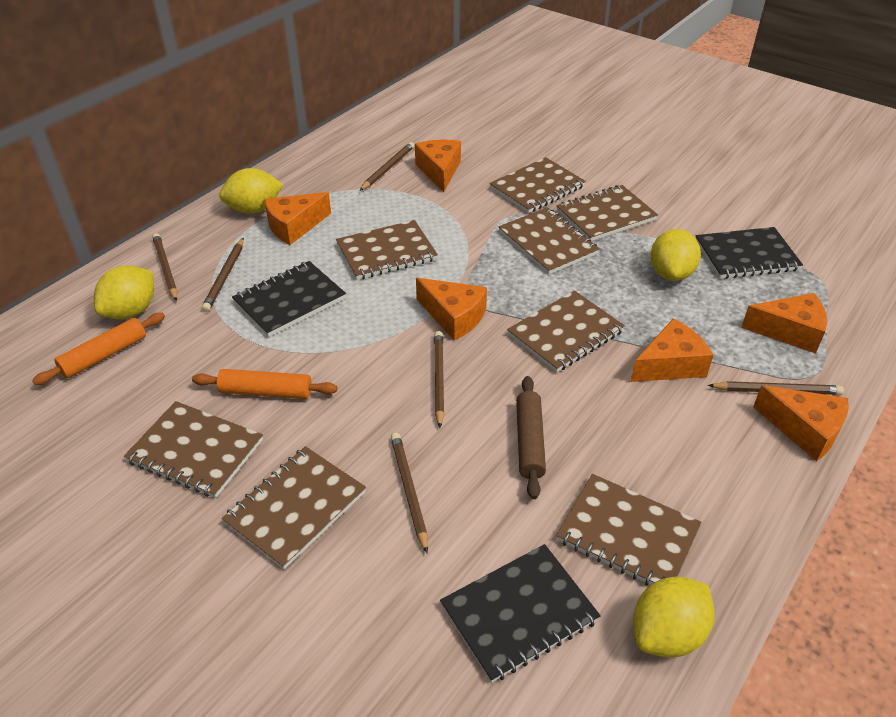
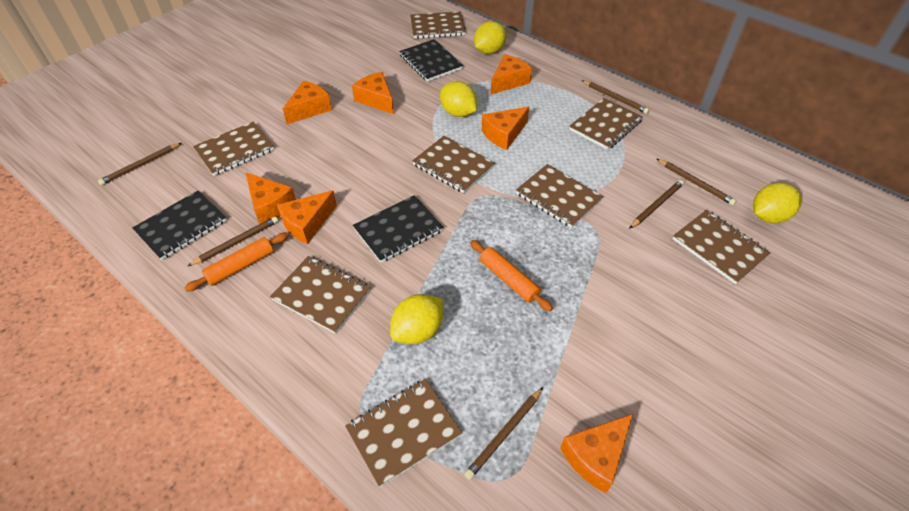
brown rolling pin: [516,376,546,499] = 1 -> none = 0
orange cheese: [264,192,331,245] [415,140,461,192] [416,278,487,341] [631,318,713,382] [741,293,827,354] [753,385,849,461] = 6 -> [245,172,296,224] [277,190,337,244] [283,81,332,124] [352,72,394,114] [482,106,529,150] [491,54,532,94] [560,414,633,493] = 7

